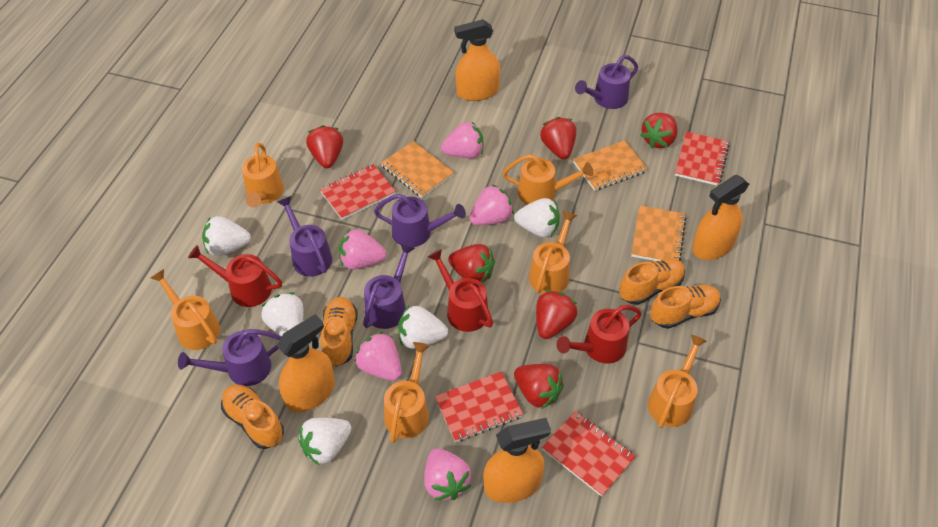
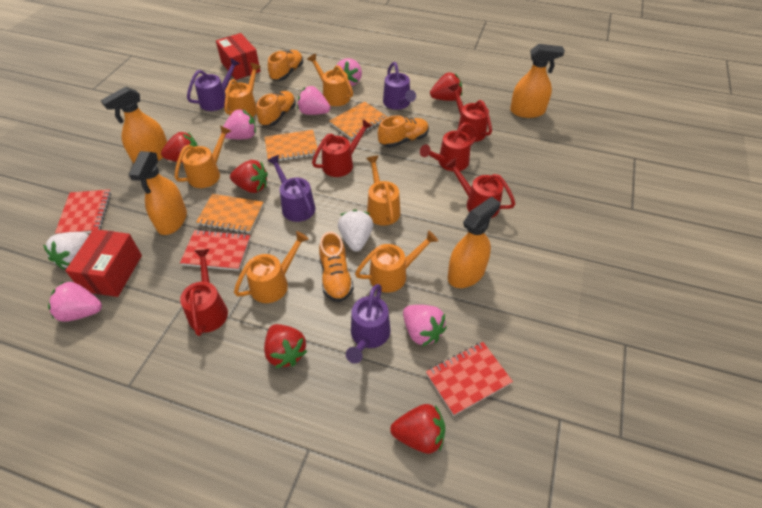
purple watering can: [178,329,281,386] [277,196,332,277] [363,243,415,329] [374,194,466,247] [575,55,638,109] = 5 -> [187,58,240,111] [267,155,315,222] [346,284,391,364] [383,62,416,110] = 4
red box: none = 0 -> [65,229,142,297] [216,33,261,80] = 2
red notebook: [320,164,396,220] [435,371,523,442] [542,411,636,497] [675,132,729,186] = 4 -> [55,190,111,234] [180,230,251,271] [426,342,513,416] = 3
red strawberry: [306,125,343,168] [448,244,495,283] [514,364,564,409] [536,290,577,339] [540,117,576,159] [640,113,677,148] = 6 -> [161,132,197,163] [230,160,268,193] [264,324,307,368] [390,404,445,454] [430,72,462,101] = 5
red watering can: [188,245,282,307] [428,249,493,332] [556,305,642,364] = 3 -> [180,249,228,336] [312,119,372,177] [420,122,478,172] [445,158,515,218] [449,83,492,142] = 5
white strawberry: [202,216,251,256] [261,292,303,337] [298,418,351,466] [398,306,448,349] [514,198,560,237] = 5 -> [43,232,89,269] [338,210,373,252] = 2

